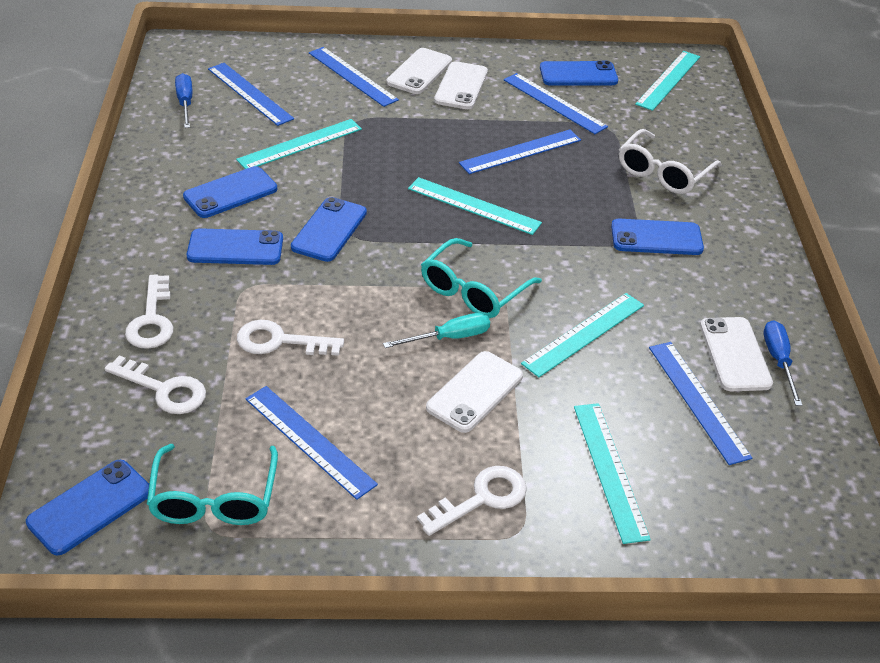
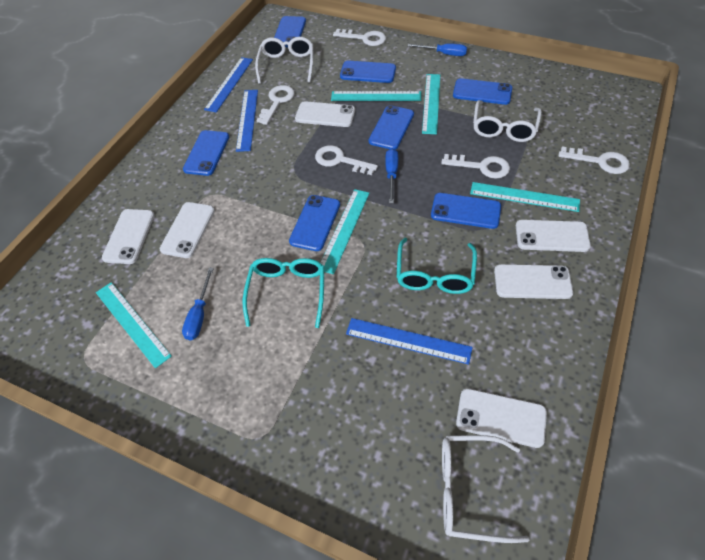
blue phone: [26,460,149,556] [183,166,277,218] [187,228,283,265] [291,197,367,262] [540,61,618,86] [611,219,704,255] = 6 -> [183,130,229,176] [274,16,306,47] [289,195,340,251] [340,60,396,83] [369,105,414,150] [431,193,501,229] [453,78,512,105] = 7
blue ruler: [208,63,294,126] [246,386,378,500] [309,47,399,107] [459,129,581,174] [504,73,608,134] [649,342,752,465] = 6 -> [204,57,253,112] [236,90,258,152] [346,318,473,365] = 3
blue screwdriver: [175,73,192,128] [763,320,803,406] = 2 -> [182,268,214,340] [385,149,398,204] [407,43,467,56] = 3
turquoise screwdriver: [383,313,490,348] = 1 -> none = 0
white glasses: [619,129,721,194] = 1 -> [255,37,313,84] [442,435,530,543] [473,100,542,142] = 3
white key: [105,355,206,414] [125,274,173,349] [237,320,344,356] [417,466,527,536] = 4 -> [256,85,294,125] [315,145,378,175] [333,29,386,46] [441,154,510,179] [559,147,630,174] = 5
white phone: [387,48,452,94] [426,351,523,433] [434,61,488,109] [700,317,773,391] = 4 -> [102,209,154,264] [160,202,215,258] [295,101,355,127] [456,388,547,448] [494,264,573,299] [516,220,591,252] = 6

